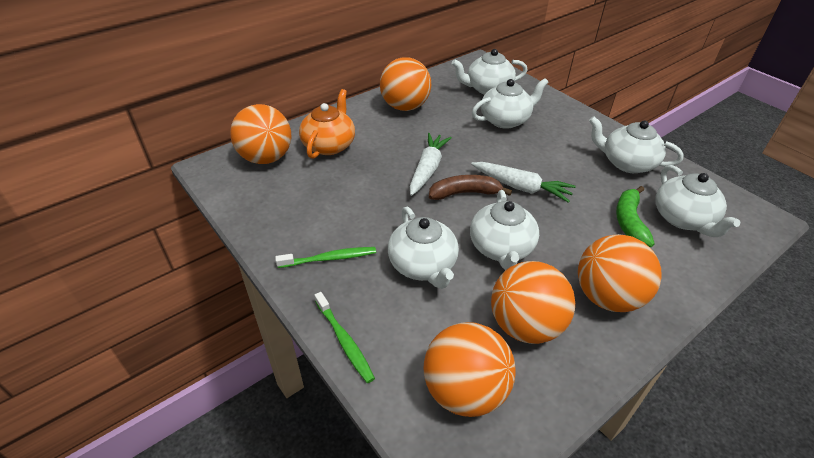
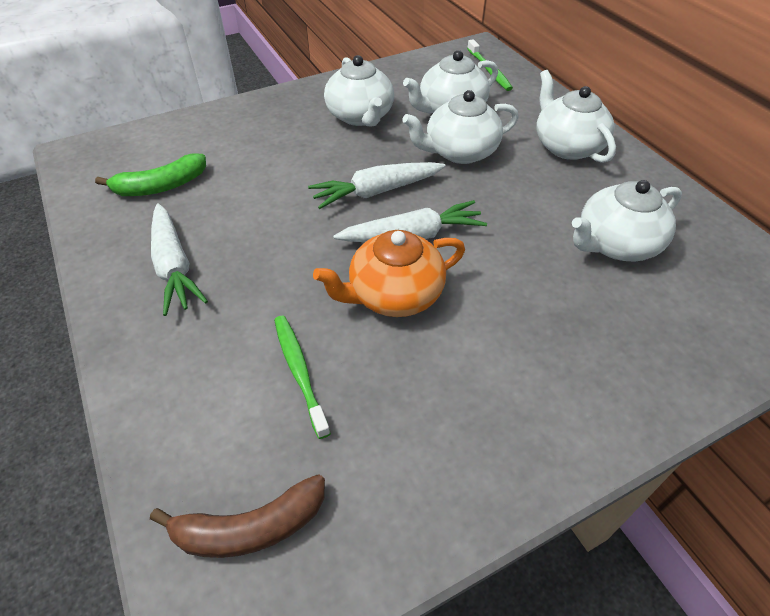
orange ball: [230,104,292,164] [380,57,431,111] [423,322,515,417] [491,261,575,344] [578,234,662,312] = 5 -> none = 0
white carrot: [410,133,452,196] [471,162,576,203] = 2 -> [151,204,208,316] [308,162,446,209] [333,200,487,242] = 3
white teapot: [388,207,459,289] [452,49,527,95] [470,190,539,270] [472,78,549,129] [589,116,684,173] [656,165,740,237] = 6 -> [324,55,394,127] [402,90,519,164] [403,50,498,114] [536,70,616,163] [572,180,682,262] = 5

